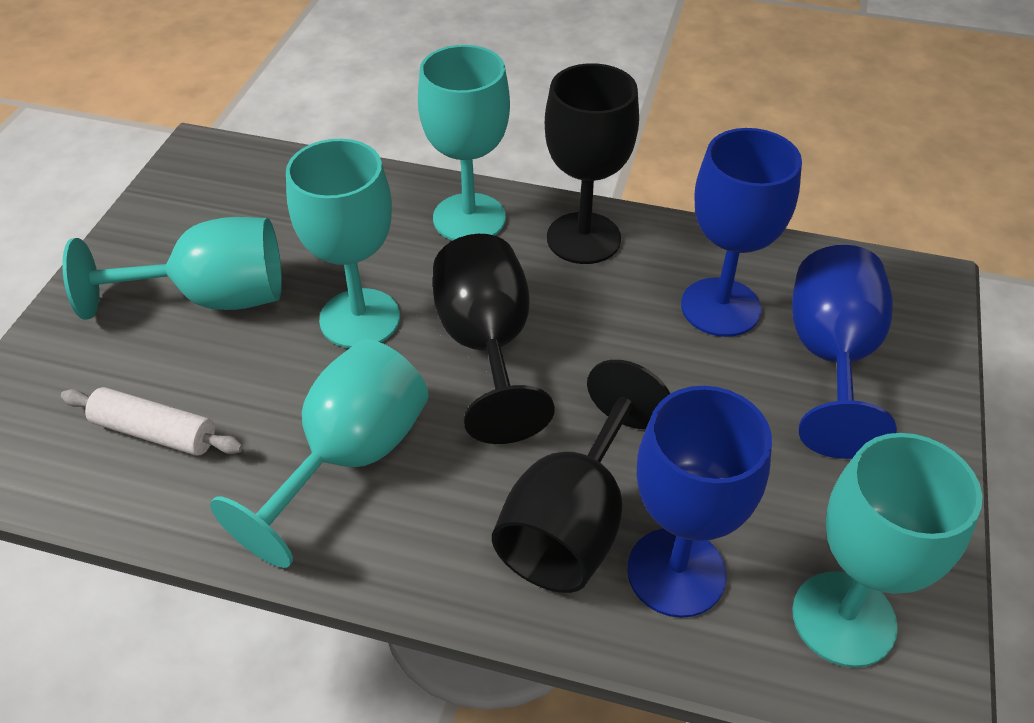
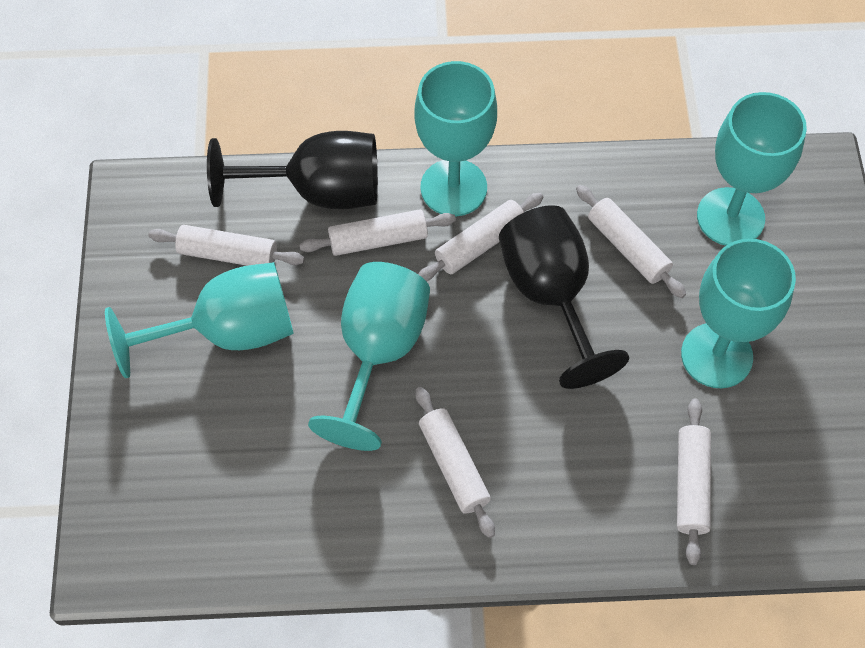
black goblet: [433,234,555,444] [492,360,670,593] [545,63,639,264] = 3 -> [207,131,378,209] [499,205,629,389] = 2
blue goblet: [627,386,772,618] [681,128,802,337] [792,245,897,459] = 3 -> none = 0
white rolling pin: [61,387,243,456] = 1 -> [149,225,305,266] [299,209,456,256] [416,387,495,538] [418,193,543,282] [576,185,686,298] [677,399,711,565] = 6

